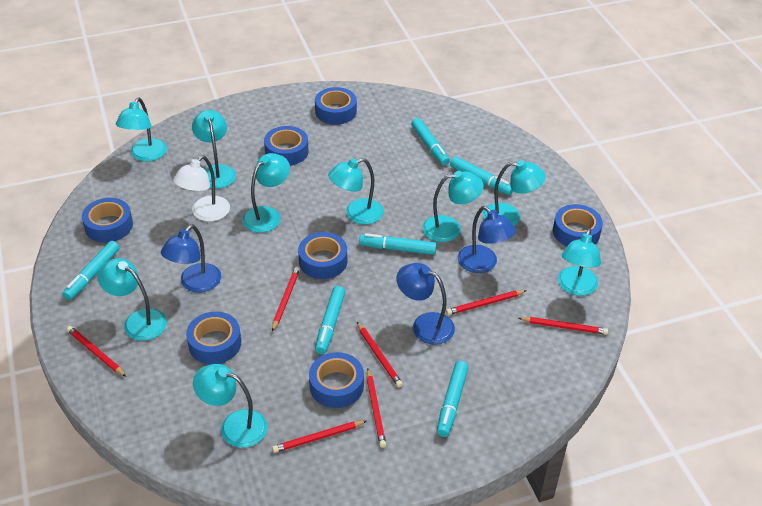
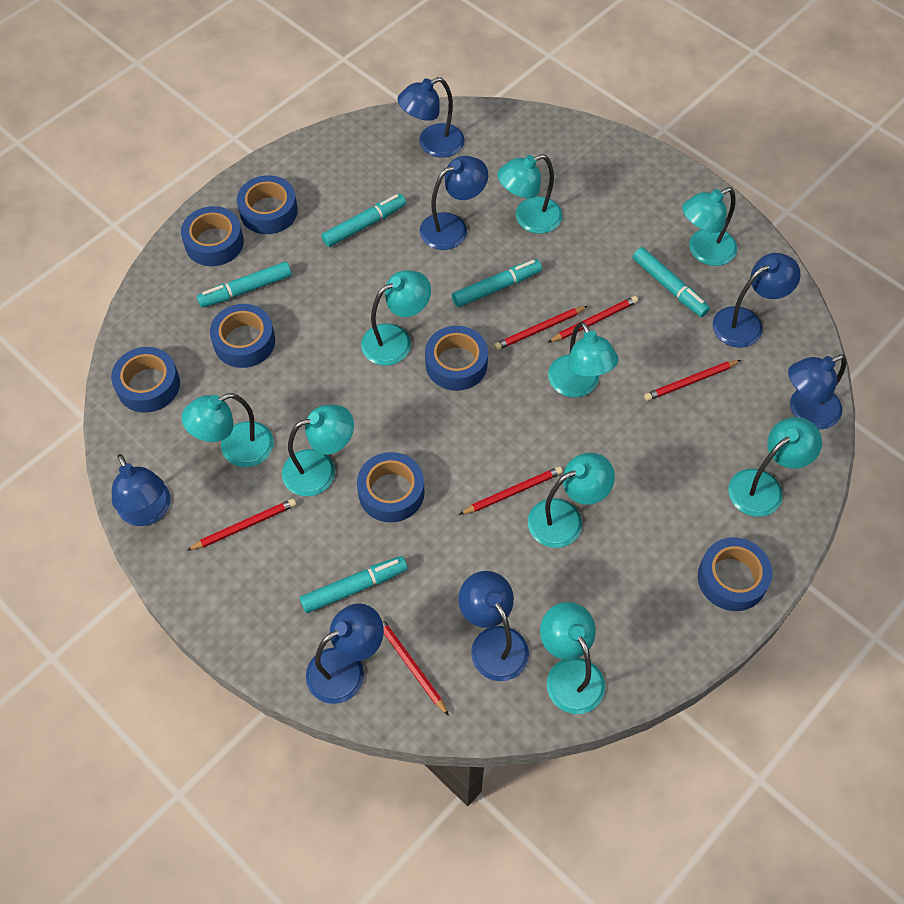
blue lamp: [161,225,221,293] [397,263,455,345] [458,206,516,273] = 3 -> [112,454,171,526] [306,603,384,704] [398,77,465,158] [420,156,488,250] [458,571,529,681] [713,253,801,348] [788,354,847,430] = 7
red pencil: [67,326,126,377] [272,267,300,332] [272,421,367,453] [357,322,403,387] [367,368,386,448] [446,290,527,315] [518,317,608,335] = 7 -> [186,499,296,551] [380,616,449,716] [459,466,563,515] [494,306,588,350] [547,296,638,343] [644,360,741,401] = 6
turquoise marker: [62,241,119,300] [315,286,345,354] [359,233,437,255] [411,118,450,166] [437,361,469,437] [450,157,513,195] = 6 -> [197,262,292,308] [300,556,407,613] [322,194,406,247] [452,259,542,307] [633,247,710,317] = 5
white lamp: [173,156,230,222] = 1 -> none = 0

